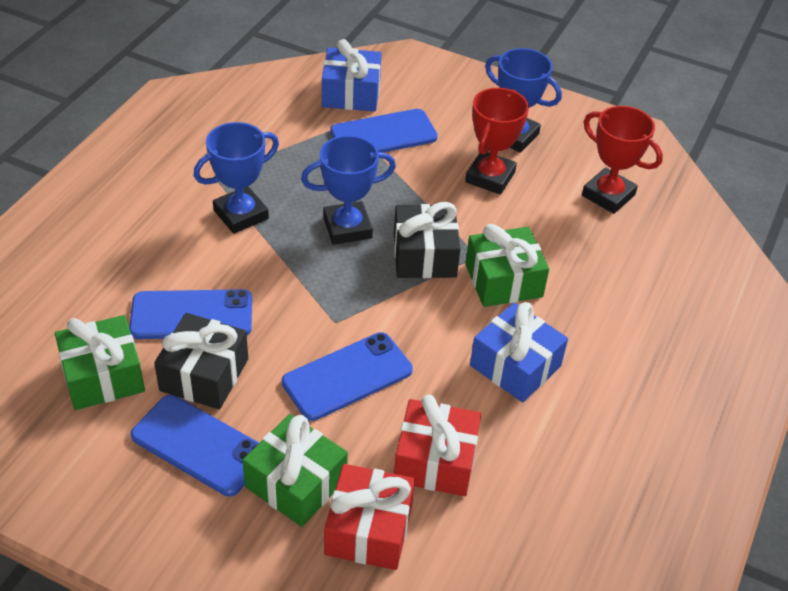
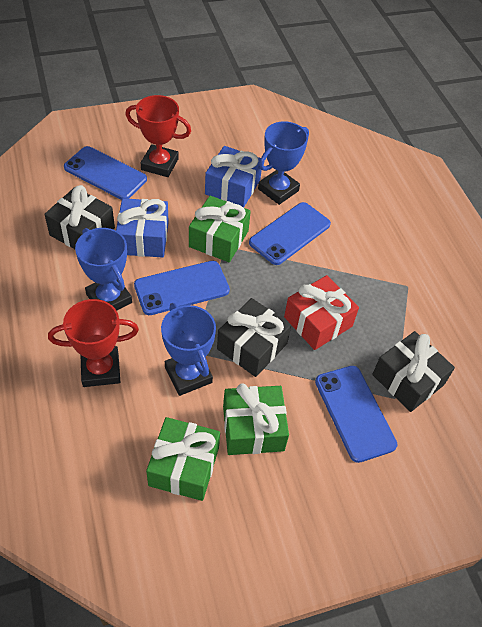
black gift: [154,313,248,410] [394,202,461,278] = 2 -> [44,185,115,249] [217,298,291,377] [372,331,455,412] = 3
red gift: [324,464,415,570] [394,395,481,496] = 2 -> [284,275,359,350] = 1

